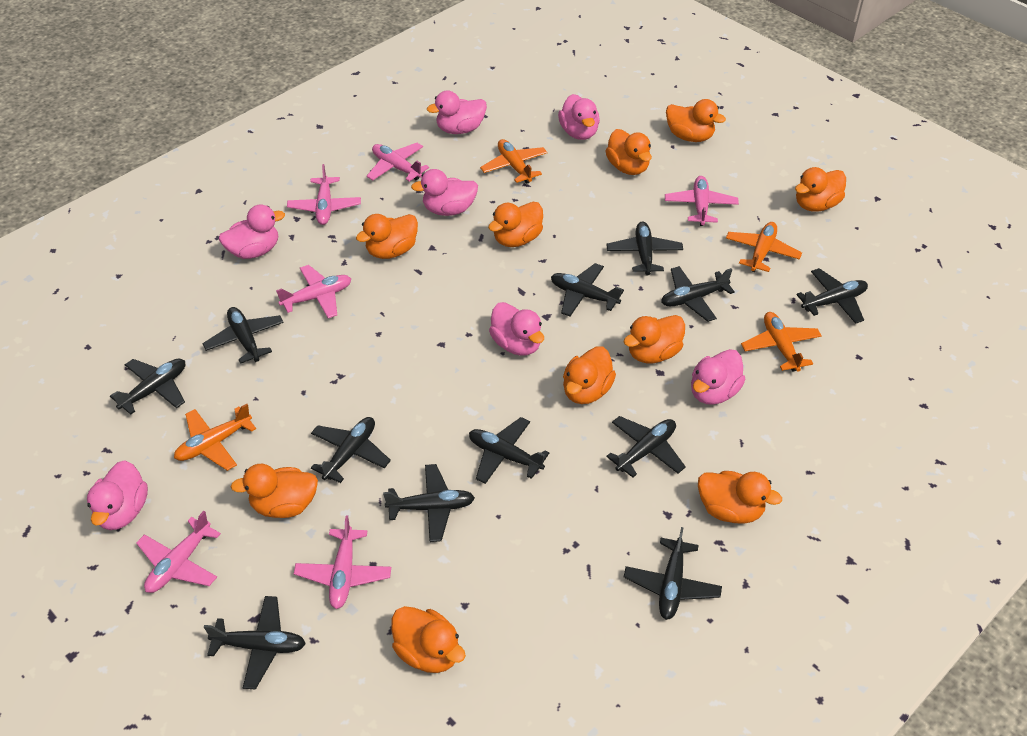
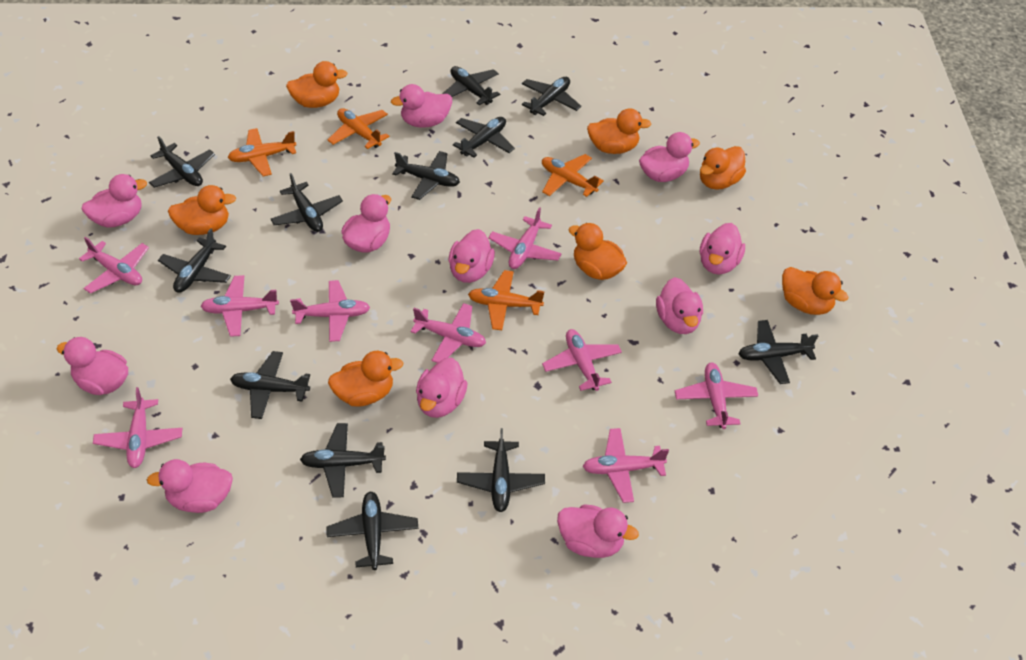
orange duck: [231,464,318,518] [356,214,418,259] [391,606,466,673] [488,202,543,247] [563,347,616,404] [606,129,652,175] [623,315,685,363] [666,99,726,142] [698,471,782,524] [795,167,846,212] = 10 -> [168,185,236,235] [286,61,348,108] [328,351,403,407] [568,223,627,280] [587,108,651,154] [700,146,746,190] [782,267,849,315] = 7
pink duck: [87,460,148,530] [219,205,285,259] [411,169,478,216] [427,91,487,134] [489,302,544,356] [558,94,600,140] [691,349,746,405] = 7 -> [57,337,128,395] [82,174,147,228] [147,459,233,513] [341,194,391,253] [391,84,452,128] [416,357,468,418] [449,229,495,283] [557,504,639,558] [639,132,700,182] [656,277,703,334] [700,223,745,275] = 11
pink plane: [136,511,221,593] [276,265,351,318] [287,164,361,225] [294,515,391,609] [367,143,429,181] [665,176,739,226] = 6 -> [79,237,149,294] [93,387,182,468] [201,275,279,337] [290,280,370,342] [410,303,486,363] [488,207,562,269] [542,329,622,391] [583,428,669,503] [675,363,758,429] = 9

